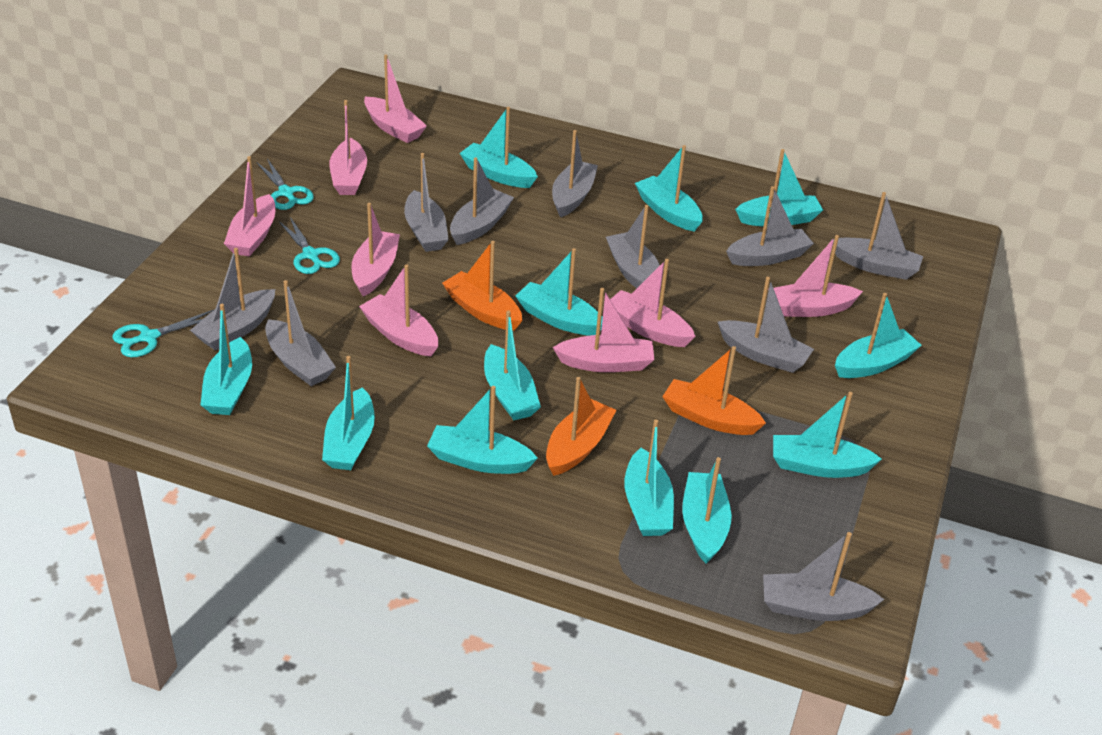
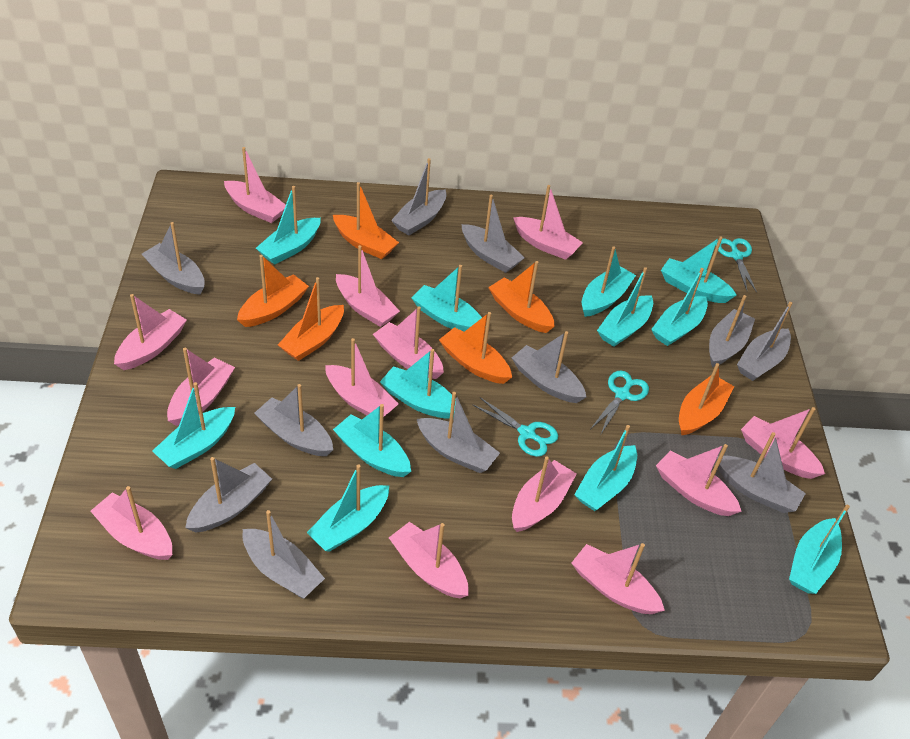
grey boat: [190,248,275,351] [265,280,336,386] [404,153,449,252] [450,157,514,245] [552,130,598,217] [606,205,660,288] [718,277,814,373] [726,186,814,266] [763,532,884,621] [833,192,923,280] = 10 -> [142,222,205,295] [185,457,272,533] [242,510,325,598] [254,384,333,456] [391,158,447,235] [417,392,500,473] [462,195,525,273] [512,331,586,403] [709,295,755,367] [717,432,806,513] [737,302,792,381] = 11
orange boat: [442,241,523,331] [546,377,616,476] [662,346,766,435] = 3 -> [237,255,309,327] [278,277,344,361] [333,182,399,259] [439,312,512,384] [488,261,555,333] [679,363,734,436] = 6
pink boat: [224,156,275,257] [329,100,367,195] [351,203,400,297] [359,265,438,356] [364,54,427,143] [552,288,655,372] [610,259,696,347] [768,235,863,317] = 8 -> [91,486,172,560] [114,294,187,370] [167,348,235,426] [224,147,286,223] [325,338,399,417] [336,245,400,327] [373,306,444,379] [389,522,469,598] [512,457,577,532] [513,185,583,260] [572,543,665,614] [656,444,742,516] [741,407,825,479] = 13

